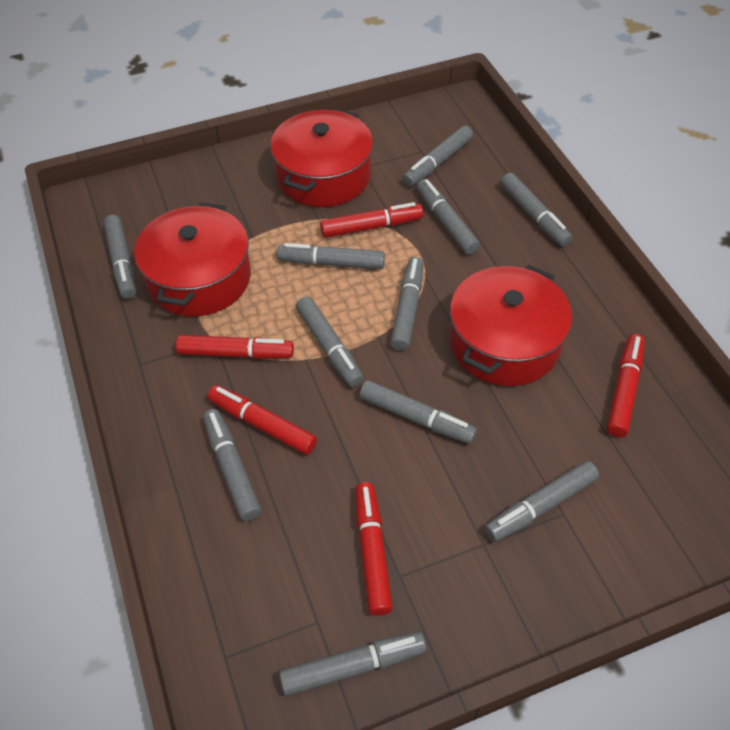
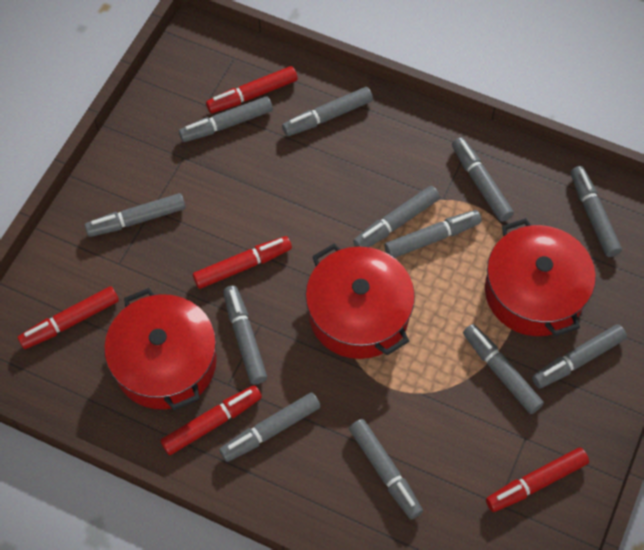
grey marker: [103,215,136,299] [203,409,261,521] [277,243,385,269] [279,631,427,696] [296,296,364,387] [359,380,477,444] [390,257,423,351] [403,125,473,187] [417,179,480,255] [485,461,599,542] [500,173,572,247] = 11 -> [85,193,186,237] [179,96,273,142] [219,392,321,462] [223,286,267,384] [282,87,373,136] [349,419,423,519] [353,186,440,247] [385,210,482,258] [452,137,514,222] [463,324,544,414] [532,324,627,389] [571,166,622,257] = 12

